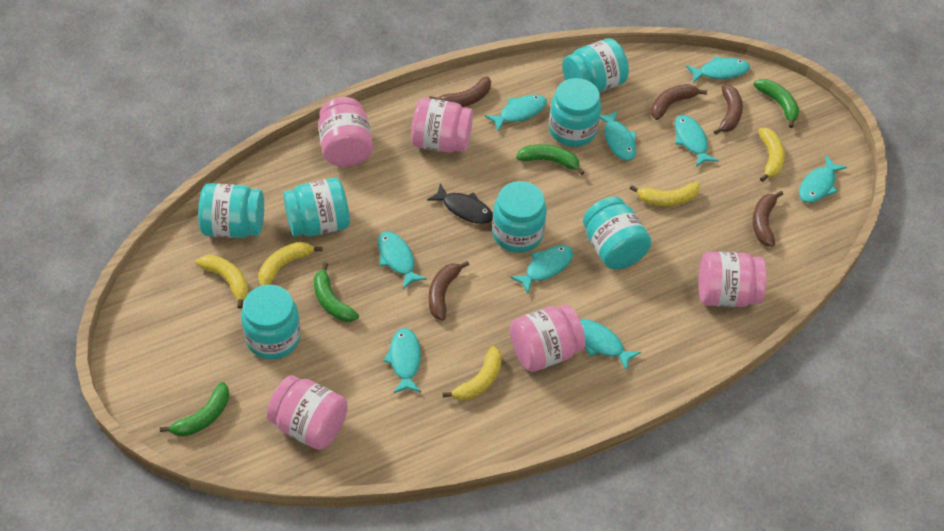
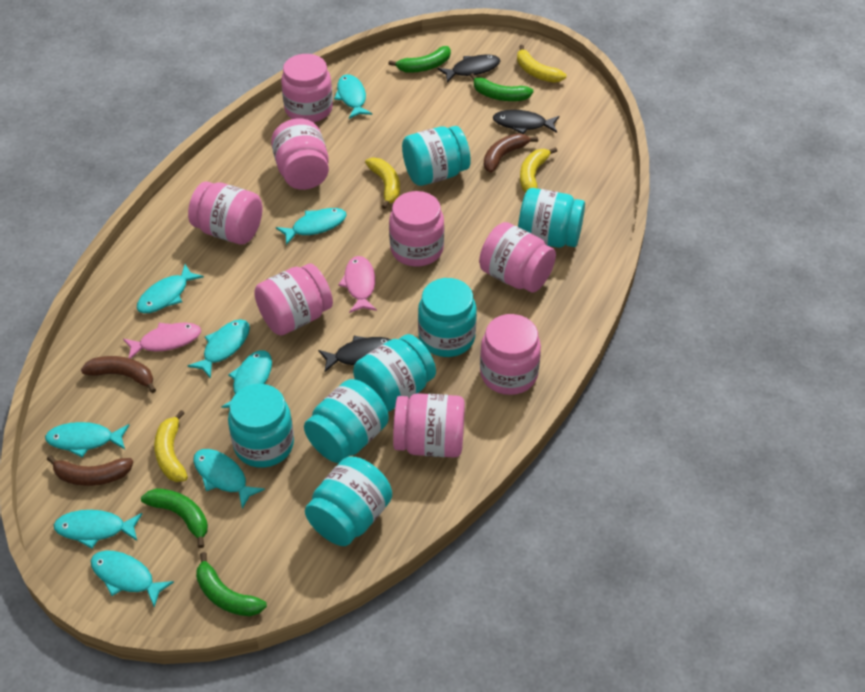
black fish: [427,183,493,224] = 1 -> [318,336,391,372] [438,54,500,82] [493,110,559,134] = 3
brown banana: [428,261,469,320] [429,76,491,107] [651,84,707,120] [713,84,743,135] [752,191,783,247] = 5 -> [47,455,133,486] [81,356,156,393] [484,133,538,173] = 3
pink fish: none = 0 -> [123,322,201,359] [338,256,377,313] = 2
pink jar: [267,375,348,450] [318,97,373,167] [411,98,473,153] [510,305,585,372] [698,252,767,307] = 5 -> [188,182,262,245] [254,263,333,336] [271,119,329,190] [281,54,333,123] [389,191,444,267] [393,393,465,458] [479,222,556,293] [480,314,541,395] = 8
yellow banana: [196,255,248,308] [259,242,323,286] [442,346,502,401] [630,182,700,207] [758,128,785,182] = 5 -> [154,410,188,482] [365,158,400,209] [517,45,566,83] [520,147,557,192] = 4

